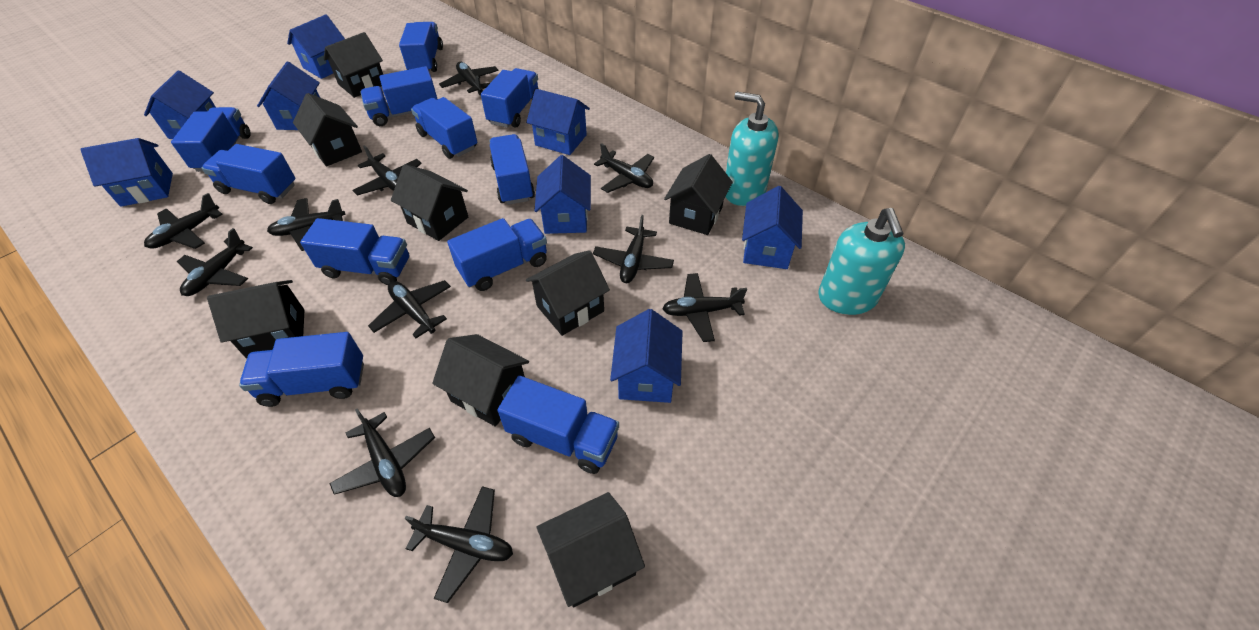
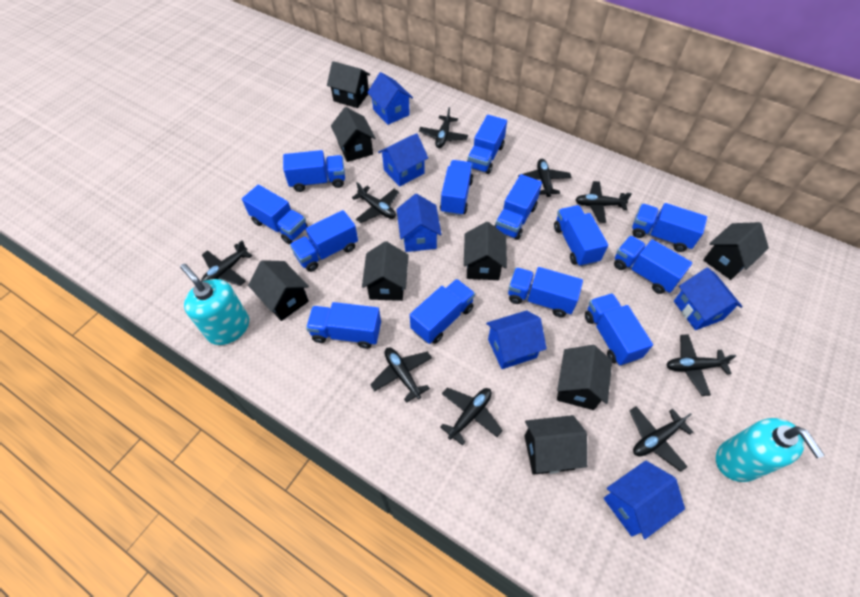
black plane: [144,193,223,249] [177,228,253,296] [267,198,345,251] [329,408,435,497] [352,145,422,195] [368,280,451,338] [404,486,513,603] [439,62,499,95] [593,215,674,283] [594,143,654,193] [662,273,747,342] = 11 -> [201,240,252,286] [352,182,399,223] [370,348,432,403] [419,107,468,148] [440,388,503,445] [518,159,571,197] [575,181,632,223] [629,406,693,472] [666,334,736,396] = 9
blue house: [80,138,173,207] [144,71,215,139] [257,62,320,130] [287,14,345,79] [526,89,590,155] [534,155,591,234] [610,309,683,403] [742,186,803,269] = 8 -> [367,72,413,125] [378,133,428,186] [397,194,442,252] [486,310,547,369] [603,461,685,539] [674,267,743,330] = 6
blue truck: [171,107,251,172] [202,144,295,204] [239,332,364,407] [300,218,410,285] [360,66,437,126] [399,22,443,72] [411,97,477,159] [447,218,547,291] [481,68,538,128] [489,134,535,205] [498,376,619,474] = 11 -> [242,185,308,244] [283,150,345,192] [290,210,358,272] [306,302,381,349] [410,279,475,344] [440,160,473,216] [467,115,507,174] [494,174,542,240] [508,267,583,317] [554,205,608,267] [585,293,653,366] [614,236,692,294] [632,203,707,252] = 13

